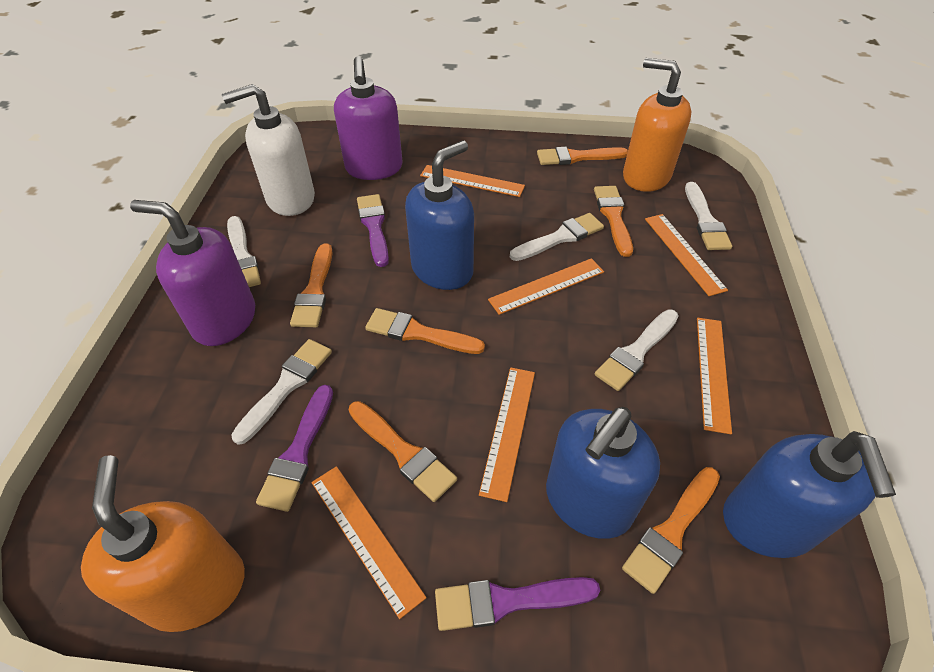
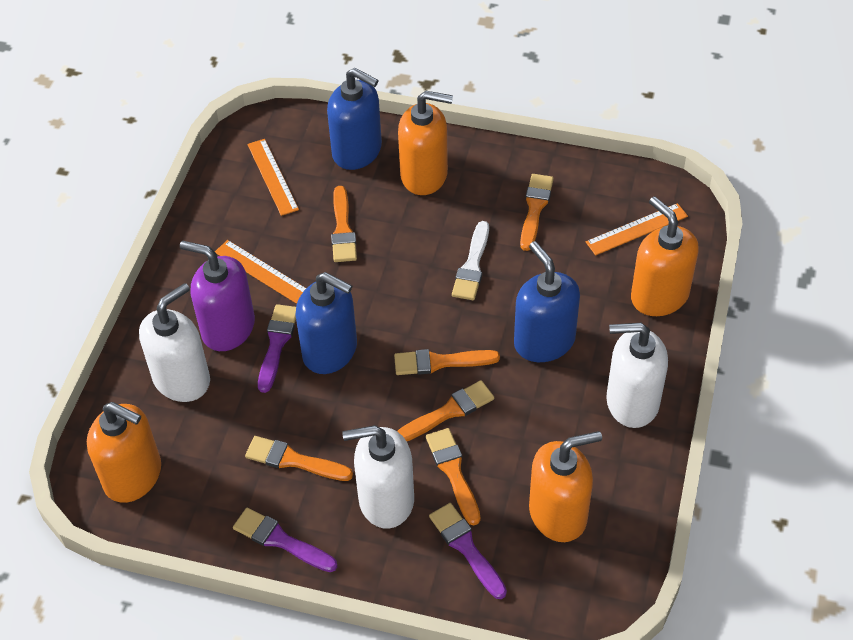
orange ruler: [312,466,427,619] [420,165,525,197] [479,367,535,502] [488,258,604,315] [645,214,728,296] [697,318,732,434] = 6 -> [215,240,306,304] [247,139,299,216] [586,203,688,255] = 3
orange soap dispenser: [81,455,245,632] [623,58,691,192] = 2 -> [87,402,161,503] [398,91,453,195] [529,431,602,542] [631,196,699,316] = 4
purple soap dispenser: [130,200,255,346] [334,56,403,180] = 2 -> [180,240,255,351] = 1
white brush: [227,216,261,287] [232,339,332,445] [510,213,604,261] [595,309,679,391] [685,182,732,250] = 5 -> [452,221,489,300] = 1
white soap dispenser: [222,84,315,216] = 1 -> [139,283,210,402] [342,425,414,529] [606,323,668,428] = 3

